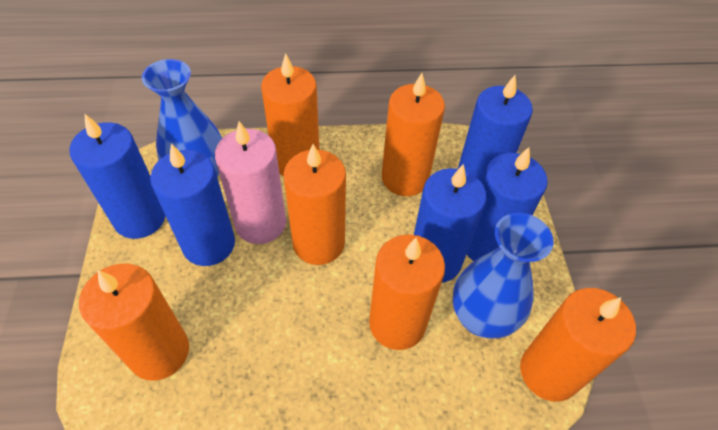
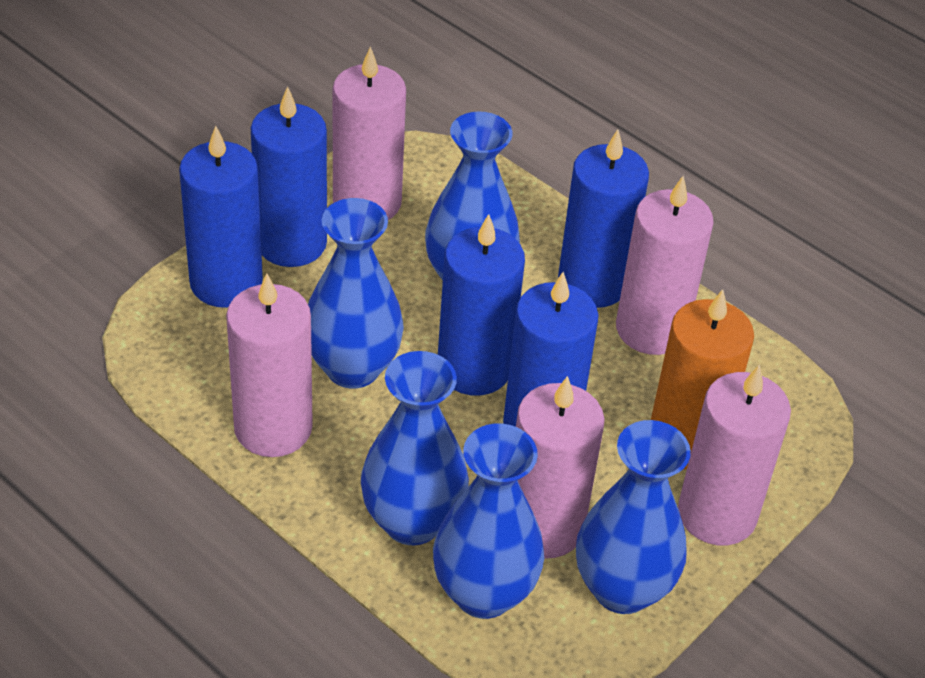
blue vase: [142,59,222,178] [453,213,554,339] = 2 -> [308,198,404,389] [361,351,469,545] [425,112,520,281] [433,423,544,619] [576,420,691,614] = 5
orange candle: [79,264,189,381] [261,53,319,176] [284,144,346,265] [369,234,445,350] [382,73,445,196] [520,288,636,402] = 6 -> [651,289,754,470] = 1
pink candle: [215,121,286,244] = 1 -> [226,274,313,457] [333,46,406,220] [516,376,605,559] [616,176,714,355] [678,364,791,545] = 5

